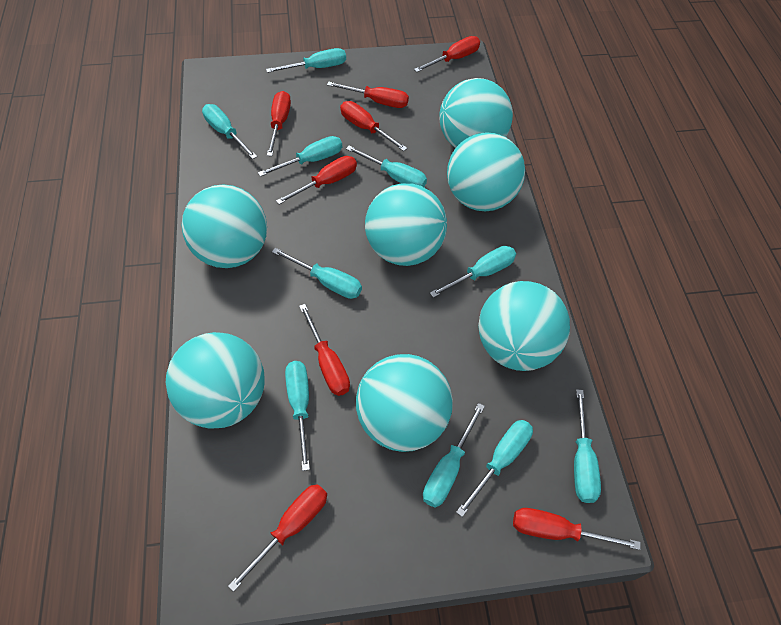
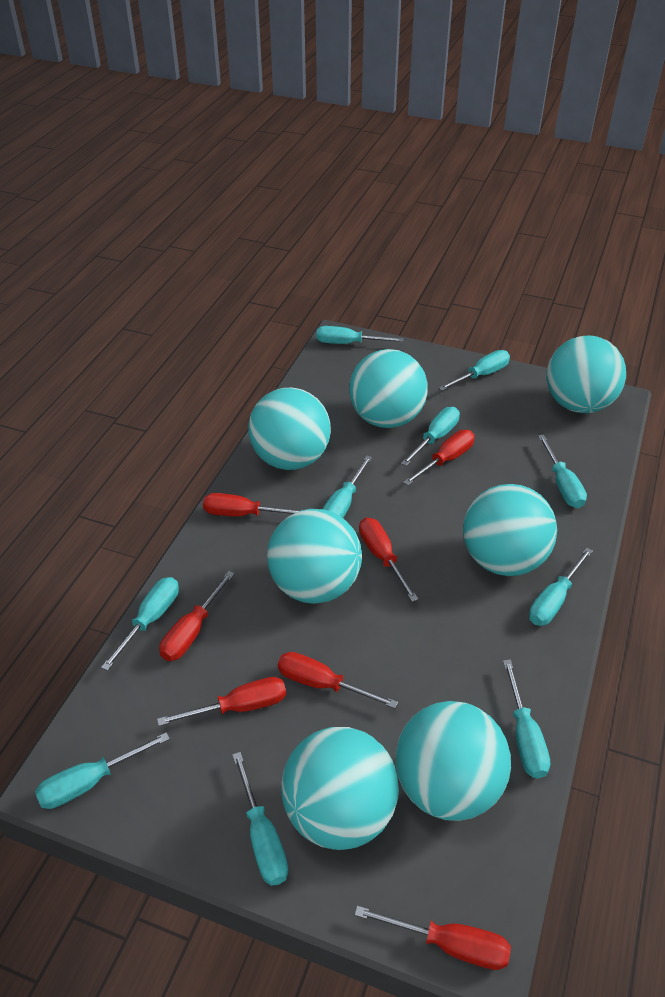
red screwdriver: [228,484,327,592] [267,91,291,156] [276,156,357,205] [299,304,350,396] [327,81,409,108] [340,101,407,151] [414,36,480,72] [513,508,641,550] = 8 -> [157,677,286,726] [160,571,235,661] [203,493,301,516] [278,652,398,709] [355,906,511,970] [359,518,418,602] [403,430,475,486] = 7

